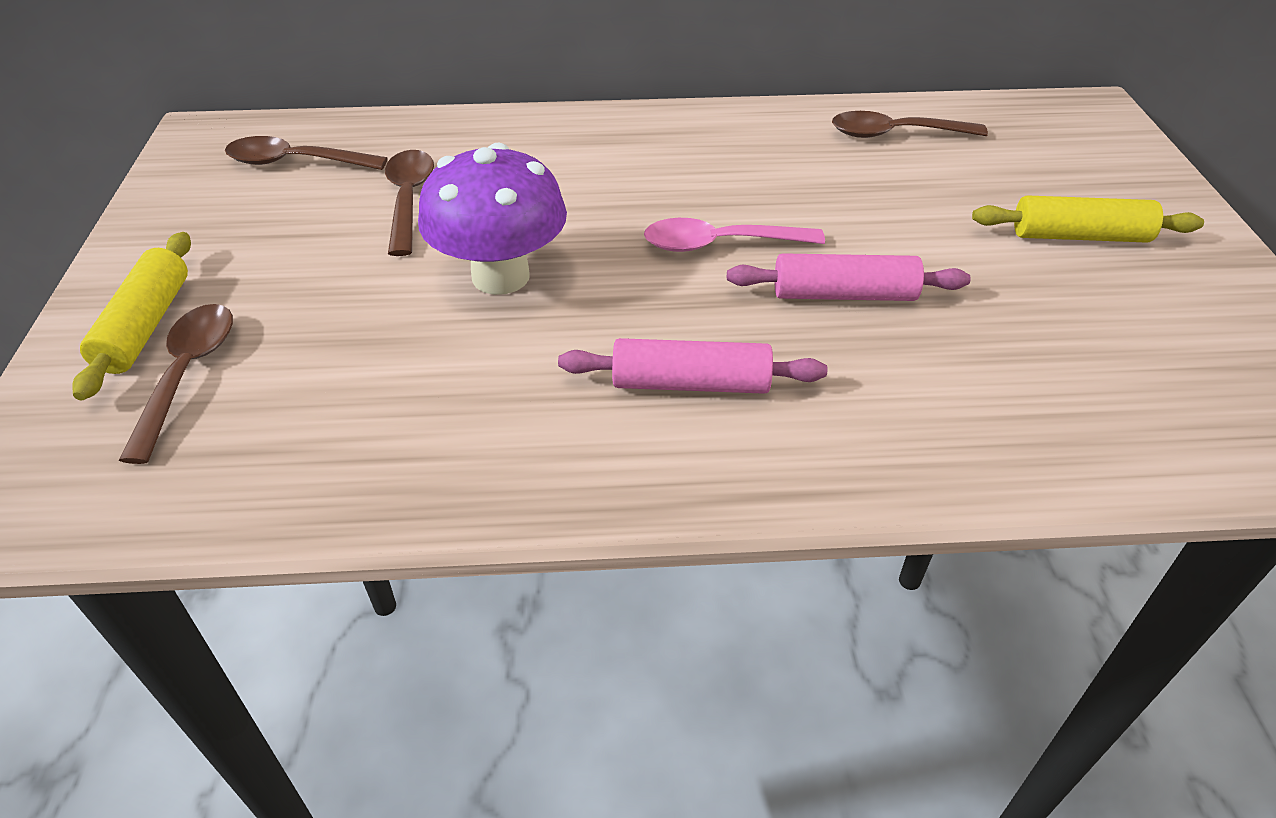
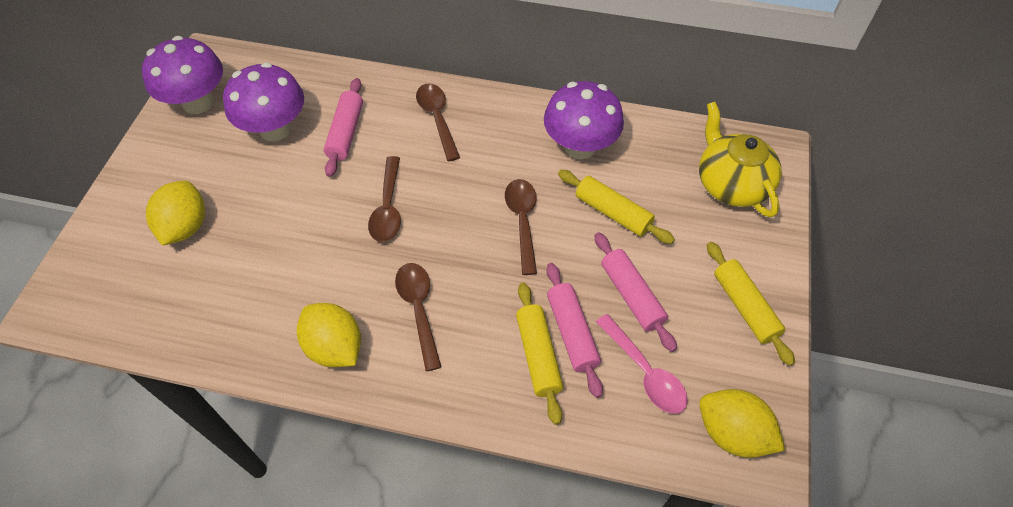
pink rolling pin: [558,338,827,394] [727,253,971,301] = 2 -> [324,78,363,177] [546,263,603,398] [595,232,677,352] = 3
purple mushroom: [418,143,567,295] = 1 -> [142,36,223,114] [223,62,304,142] [544,81,624,159] = 3
yellow lemon: none = 0 -> [146,181,205,246] [297,303,361,367] [699,389,785,458] = 3
yellow rolling pin: [72,232,191,401] [972,195,1204,242] = 2 -> [516,282,563,425] [558,170,675,244] [707,242,795,366] = 3
yellow teapot: none = 0 -> [699,102,782,217] = 1

